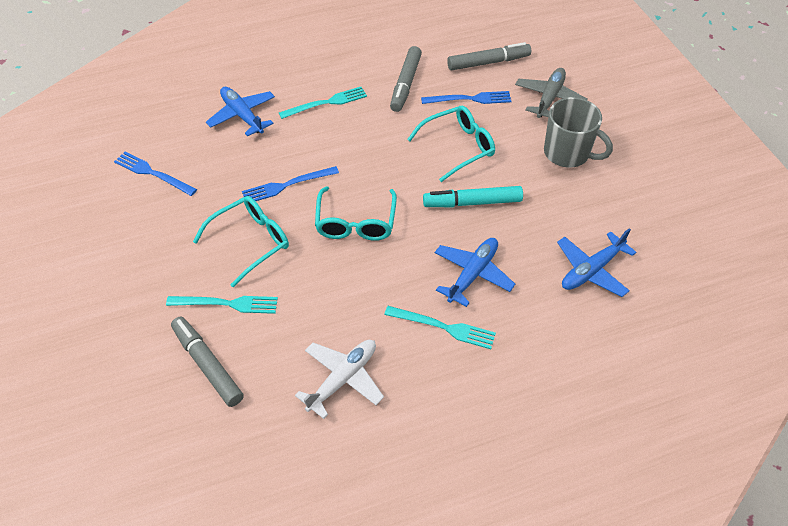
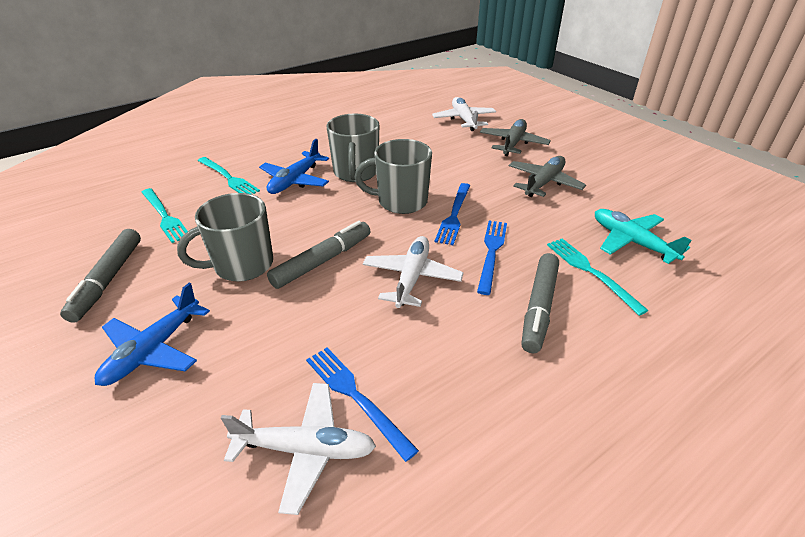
blue plane: [206,87,275,137] [435,238,515,307] [557,228,636,297] = 3 -> [95,283,210,386] [259,139,329,194] = 2
grey mug: [544,97,613,168] = 1 -> [177,193,273,281] [327,114,379,182] [354,139,432,214] = 3
grey plane: [515,68,588,118] = 1 -> [480,119,551,156] [509,156,586,197] = 2
turquoise glasses: [193,196,289,287] [315,186,397,241] [407,106,495,182] = 3 -> none = 0
turquoise marker: [423,186,523,207] = 1 -> none = 0
turquoise plane: none = 0 -> [595,209,692,264] = 1
white plane: [295,340,384,419] = 1 -> [221,383,376,515] [363,236,464,308] [432,97,496,131] = 3

